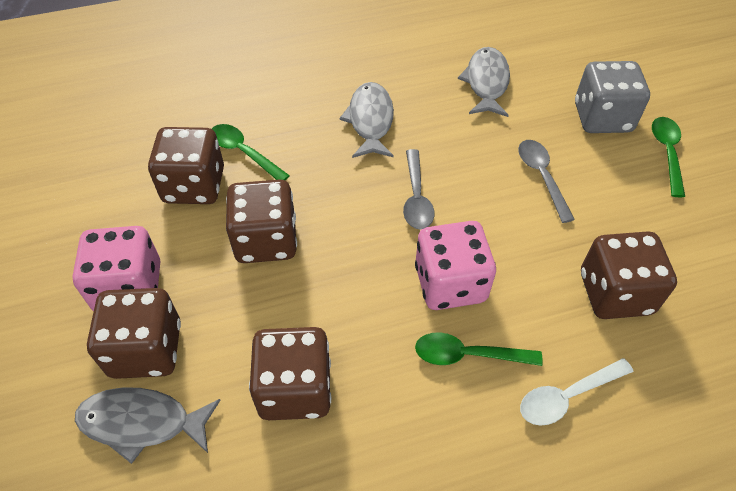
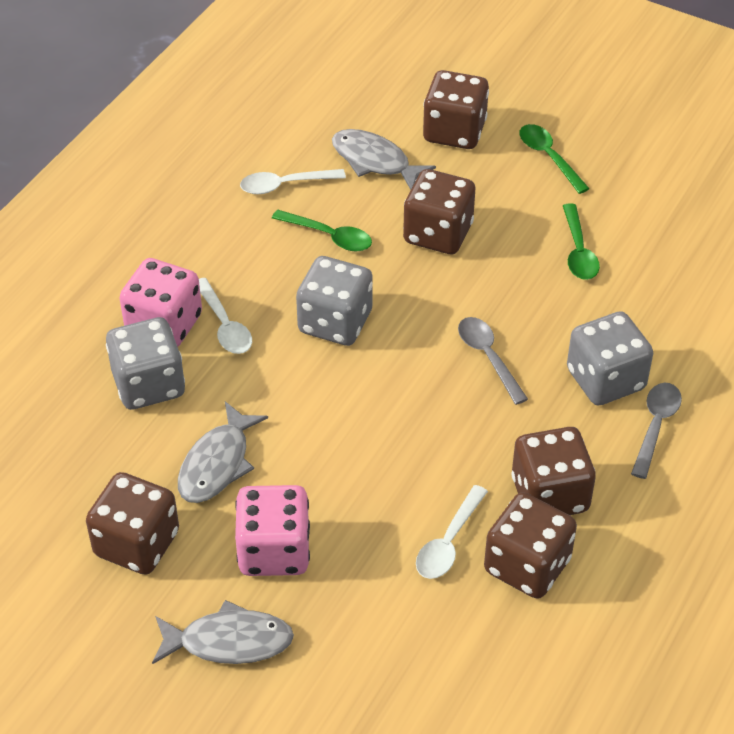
grey dice: [575,61,650,133] = 1 -> [106,317,185,410] [296,256,373,346] [567,311,653,405] = 3
white spoon: [520,358,633,426] = 1 -> [199,278,252,354] [240,169,346,194] [416,485,488,579] = 3

